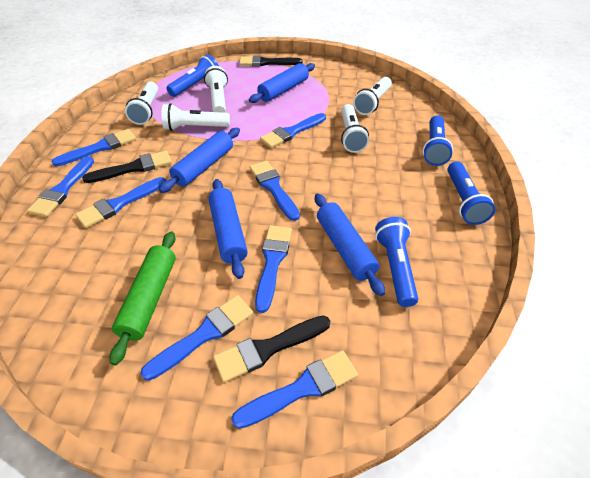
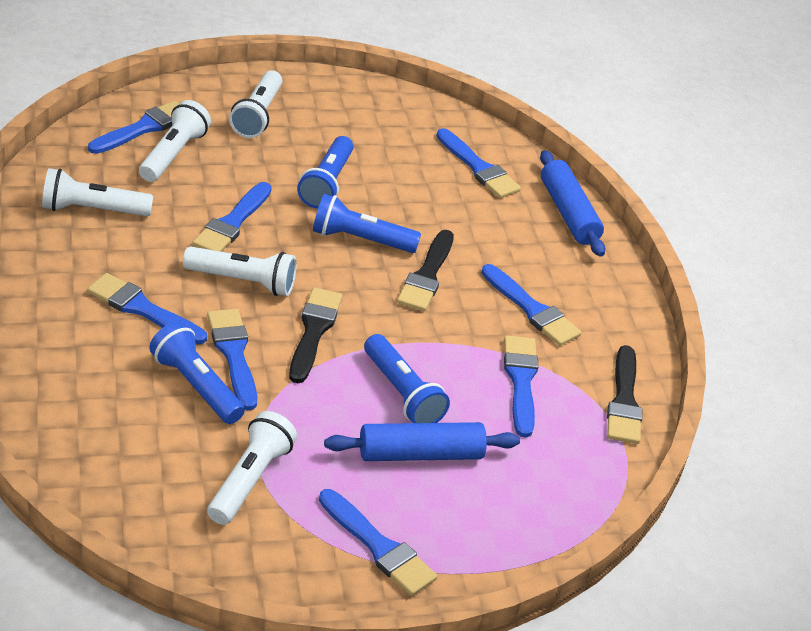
blue rolling pin: [159,128,240,193] [208,179,248,279] [249,63,315,103] [315,194,385,296] = 4 -> [324,422,520,461] [540,150,605,257] = 2
green rolling pin: [110,231,176,365] = 1 -> none = 0

